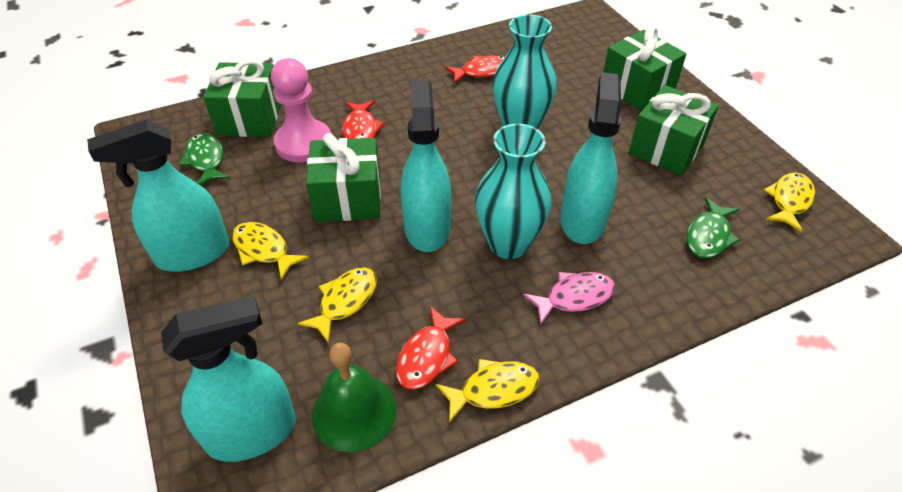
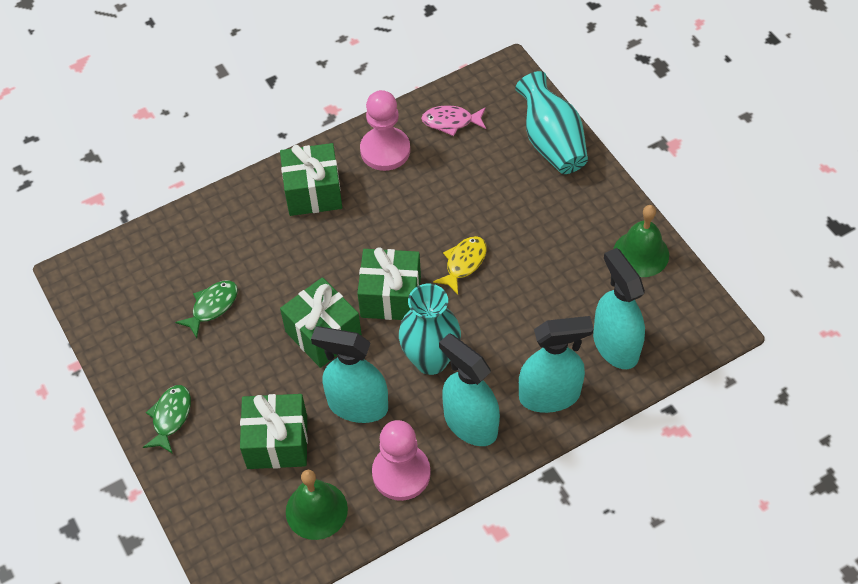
green bell: [312,343,396,452] = 1 -> [286,470,348,540] [614,205,669,277] = 2
pink pawn: [271,58,331,163] = 1 -> [360,90,410,171] [372,420,431,501] = 2
red fish: [342,100,384,139] [396,306,466,390] [445,56,505,83] = 3 -> none = 0
yellow fish: [232,222,309,280] [297,267,377,343] [436,359,540,423] [764,172,815,232] = 4 -> [433,236,487,294] = 1

